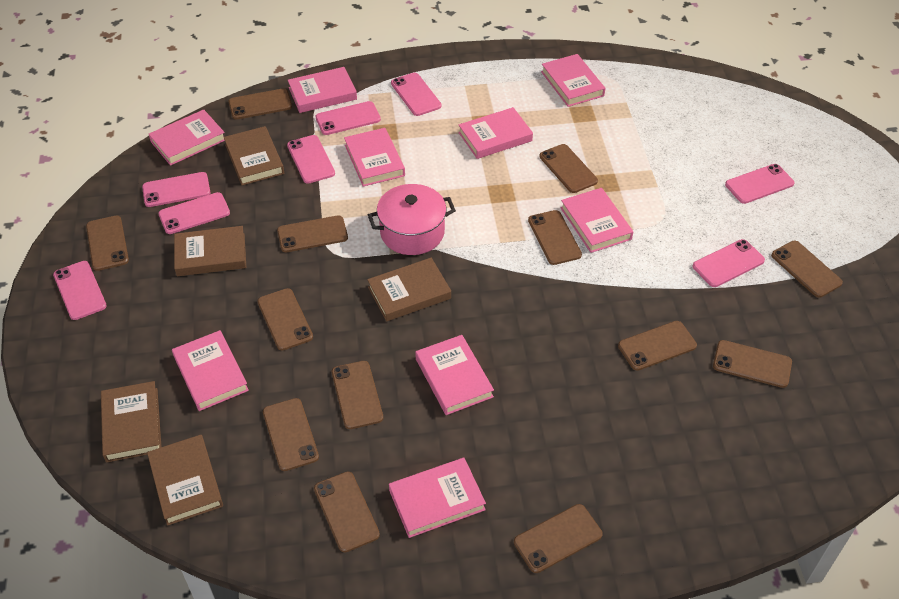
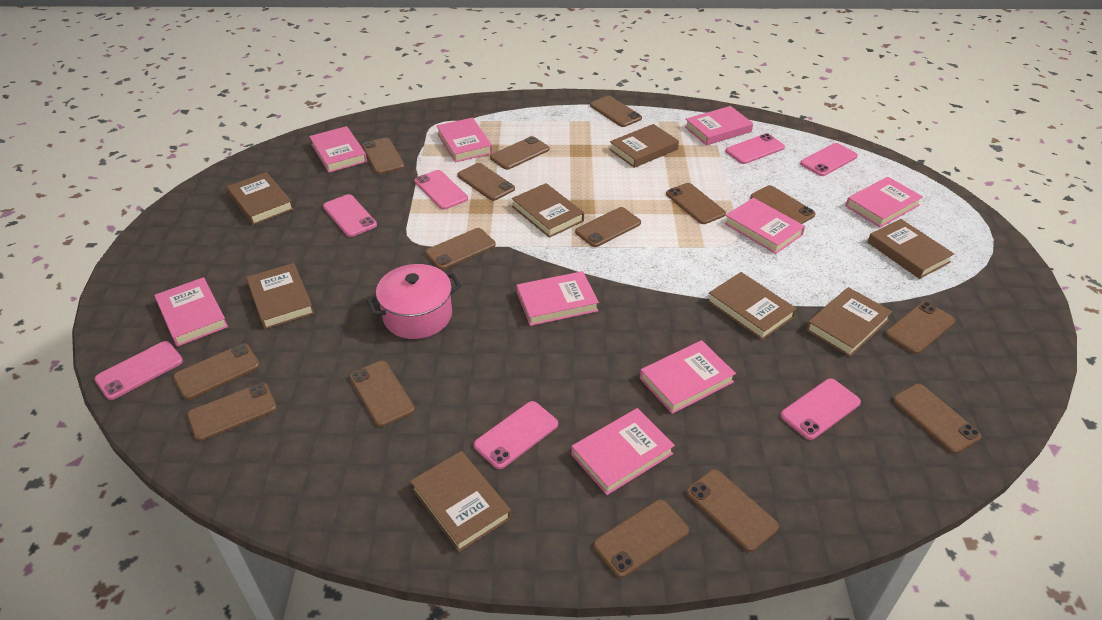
brown book: [101,381,161,462] [147,435,223,526] [174,226,246,276] [224,126,284,185] [367,258,451,321] = 5 -> [226,172,294,225] [246,263,314,329] [410,451,511,552] [512,183,584,238] [609,124,679,168] [707,272,797,340] [806,287,892,357] [867,219,954,279] = 8
brown phone: [86,216,129,271] [229,88,292,120] [257,288,313,351] [263,398,319,471] [277,215,348,252] [314,472,380,552] [332,361,383,429] [514,504,603,573] [528,210,582,265] [539,144,598,193] [618,321,697,371] [713,340,792,388] [771,241,843,298] = 13 -> [173,344,260,400] [187,383,277,441] [349,361,415,427] [362,138,405,174] [425,228,496,270] [457,163,515,201] [490,136,549,170] [575,207,641,247] [590,96,642,127] [593,500,689,578] [666,183,726,224] [686,469,779,552] [750,185,816,224] [885,302,955,354] [893,384,982,454] = 15
pink phone: [53,261,107,320] [142,172,210,207] [158,192,230,234] [287,135,335,184] [316,101,381,135] [391,73,442,116] [693,239,765,287] [725,164,794,204] = 8 -> [94,341,183,400] [323,194,377,237] [414,170,468,210] [474,401,558,469] [725,133,785,164] [780,378,861,440] [800,143,858,176] = 7

